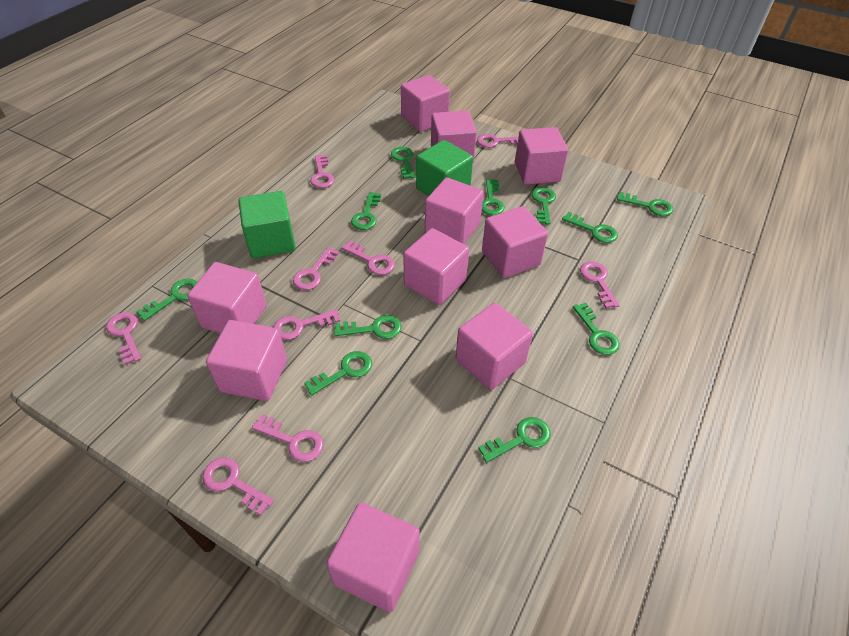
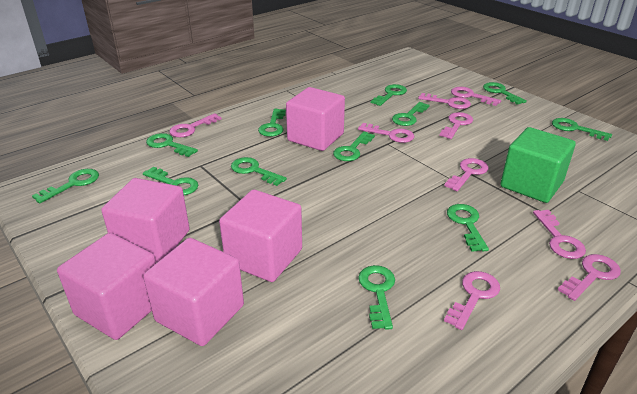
green cube: [238,191,296,258] [416,140,473,196] = 2 -> [500,127,576,203] = 1
green key: [136,279,197,321] [304,351,372,396] [334,315,402,339] [351,192,381,230] [391,147,416,179] [478,417,551,463] [482,179,505,215] [532,187,556,224] [562,212,618,243] [573,303,620,355] [617,192,673,216] = 11 -> [32,169,99,203] [143,167,198,195] [146,133,198,157] [231,157,287,186] [258,109,286,137] [333,132,375,161] [358,265,395,330] [371,84,407,106] [392,102,430,126] [447,204,489,252] [483,82,527,105] [552,118,612,141] = 12
pink cube: [187,262,267,333] [206,320,287,401] [326,502,420,612] [401,75,450,132] [403,228,469,305] [425,178,484,244] [431,110,477,163] [456,303,533,390] [482,206,548,278] [515,127,568,185] = 10 -> [57,233,156,340] [101,178,190,263] [143,238,244,346] [219,190,302,282] [286,87,345,151] = 5

